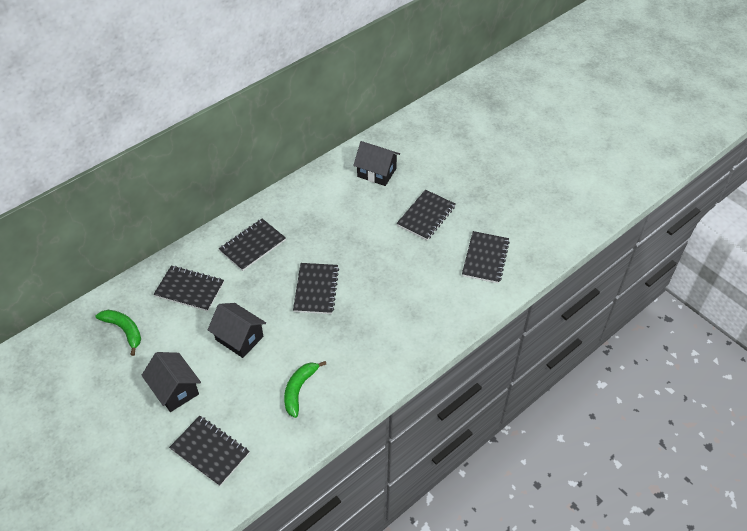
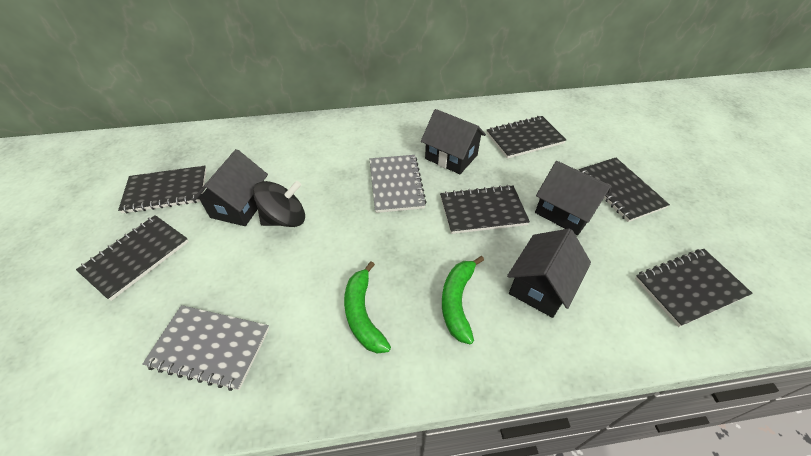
black house: [141,352,201,412] [208,303,266,358] [353,141,400,186] = 3 -> [192,149,268,226] [421,109,486,174] [507,228,591,318] [535,161,611,235] = 4
black spinning top: none = 0 -> [253,181,305,227] = 1
grey notebook: none = 0 -> [143,305,269,391] [370,155,426,213] = 2

